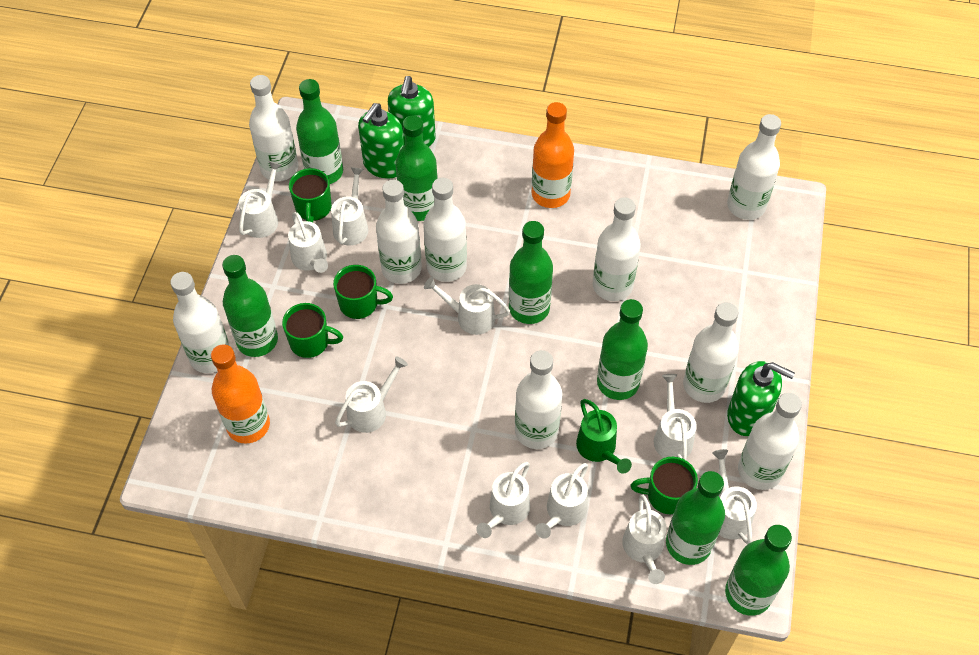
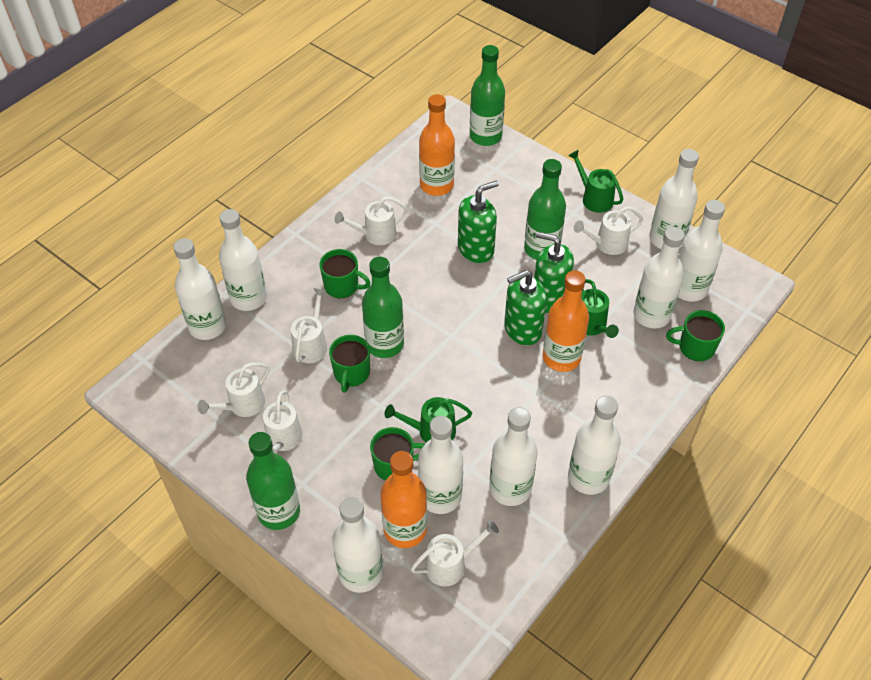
green bottle: [222,255,278,357] [296,79,343,184] [395,115,438,221] [509,221,553,324] [597,299,648,400] [666,471,725,565] [725,525,792,616] = 7 -> [246,432,300,530] [362,257,404,358] [470,45,505,146] [524,159,566,260] = 4
green watering can: [576,399,632,474] = 1 -> [385,397,472,443] [568,150,623,213] [581,279,619,338] = 3
orange bottle: [211,344,270,444] [532,102,574,208] = 2 -> [380,451,427,548] [419,94,455,196] [543,270,589,372] = 3
white watering can: [239,161,282,238] [288,212,328,273] [331,167,368,246] [335,356,408,433] [424,277,510,335] [476,462,530,538] [535,463,588,539] [622,495,666,584] [654,374,697,461] [712,449,757,544] = 10 -> [197,363,269,417] [263,390,302,454] [291,288,327,363] [334,197,408,245] [411,520,499,586] [574,206,643,255] = 6

